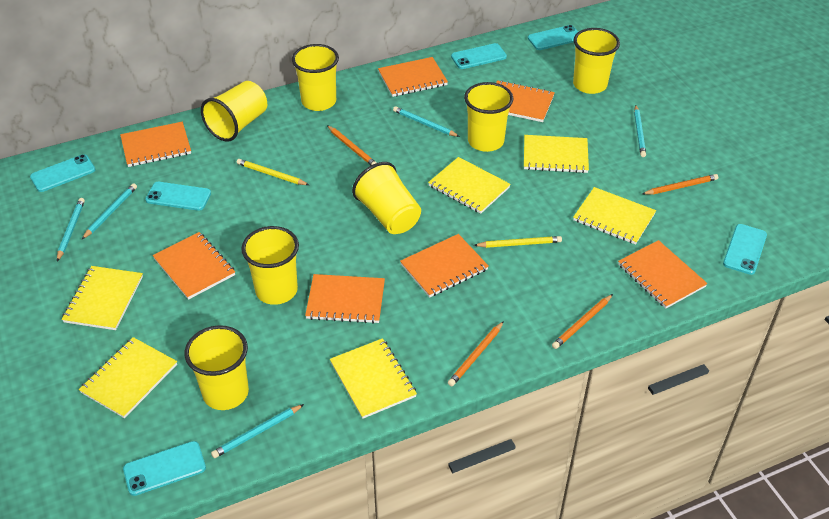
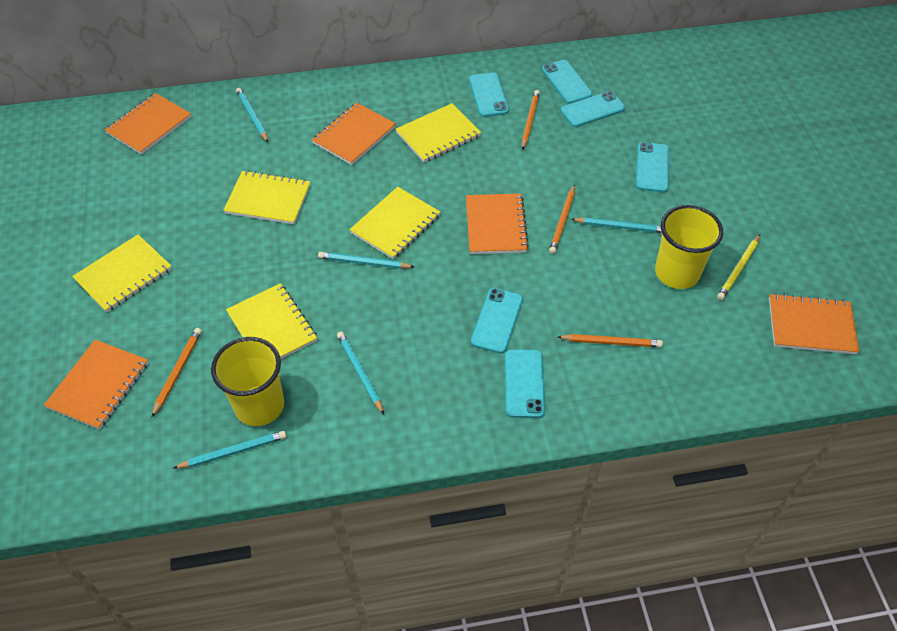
orange notebook: [120,122,191,167] [153,232,235,300] [305,274,385,324] [378,57,448,97] [400,234,489,297] [496,80,555,122] [618,240,708,309] = 7 -> [44,339,148,430] [105,93,191,155] [312,103,396,165] [466,194,529,254] [769,293,860,354] = 5
yellow cup: [185,325,249,410] [201,81,267,142] [241,226,299,305] [292,44,339,111] [352,162,421,234] [464,82,513,152] [573,28,620,94] = 7 -> [211,337,284,426] [655,205,723,289] = 2
yellow notebook: [62,266,143,330] [79,337,177,418] [330,338,417,419] [428,157,511,214] [524,135,589,173] [573,187,656,245] = 6 -> [72,235,172,312] [223,170,310,224] [226,283,317,359] [350,187,440,259] [396,103,481,162] = 5
yellow pencil: [237,159,309,185] [474,236,562,248] = 2 -> [717,235,760,300] = 1

